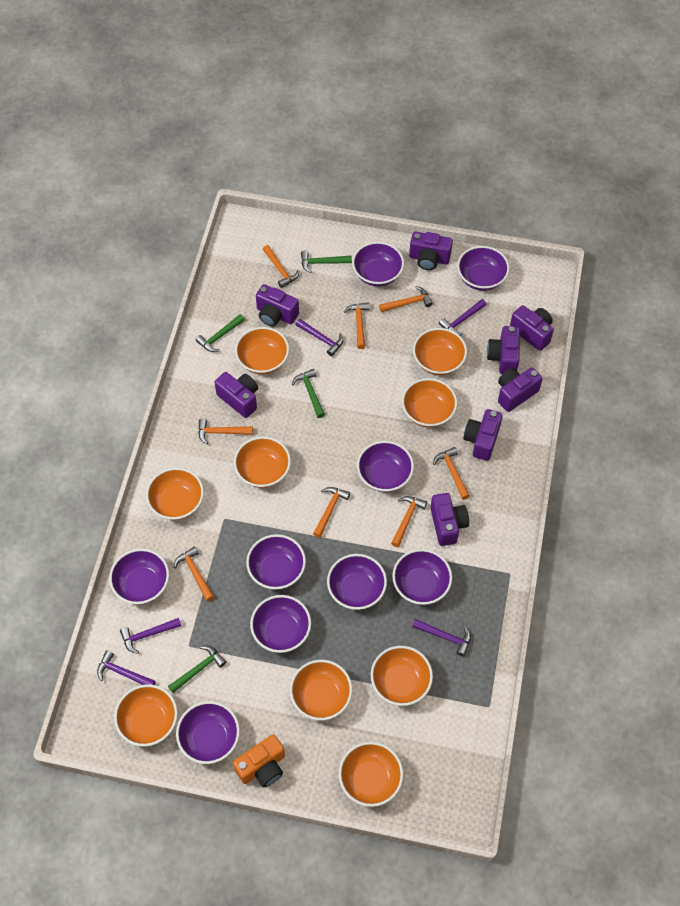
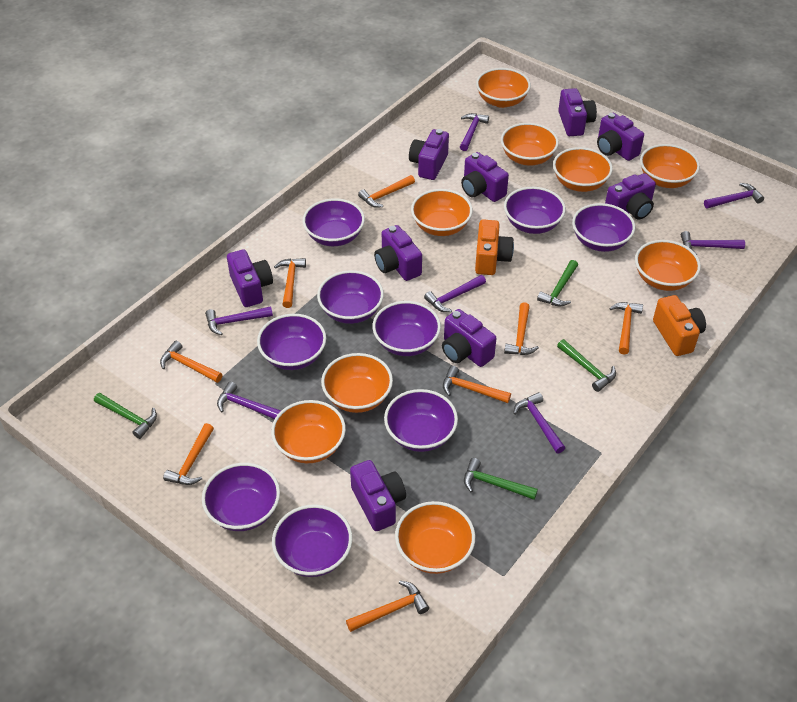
orange camera: [233,734,285,787] = 1 -> [475,219,514,275] [653,295,706,356] = 2
purple camera: [214,372,258,418] [256,284,299,327] [409,232,453,270] [430,493,469,546] [463,409,503,461] [487,326,520,374] [498,367,543,412] [510,305,554,351] = 8 -> [227,249,273,307] [350,460,406,531] [374,225,422,281] [409,129,449,180] [442,309,496,367] [461,152,509,202] [558,88,597,136] [597,113,644,161] [605,173,656,220] = 9
purple hammer: [97,650,156,685] [120,618,181,654] [296,319,344,356] [412,619,471,657] [439,299,486,335] = 5 -> [205,306,273,335] [217,381,281,419] [424,275,486,312] [460,113,489,151] [513,392,565,454] [681,231,745,255] [704,183,764,209] = 7

